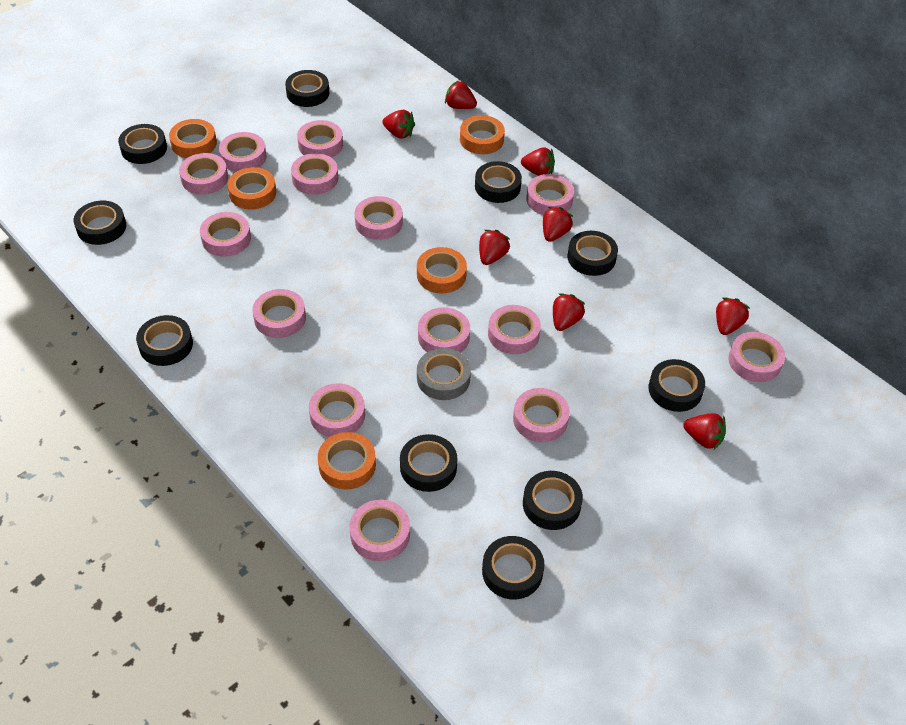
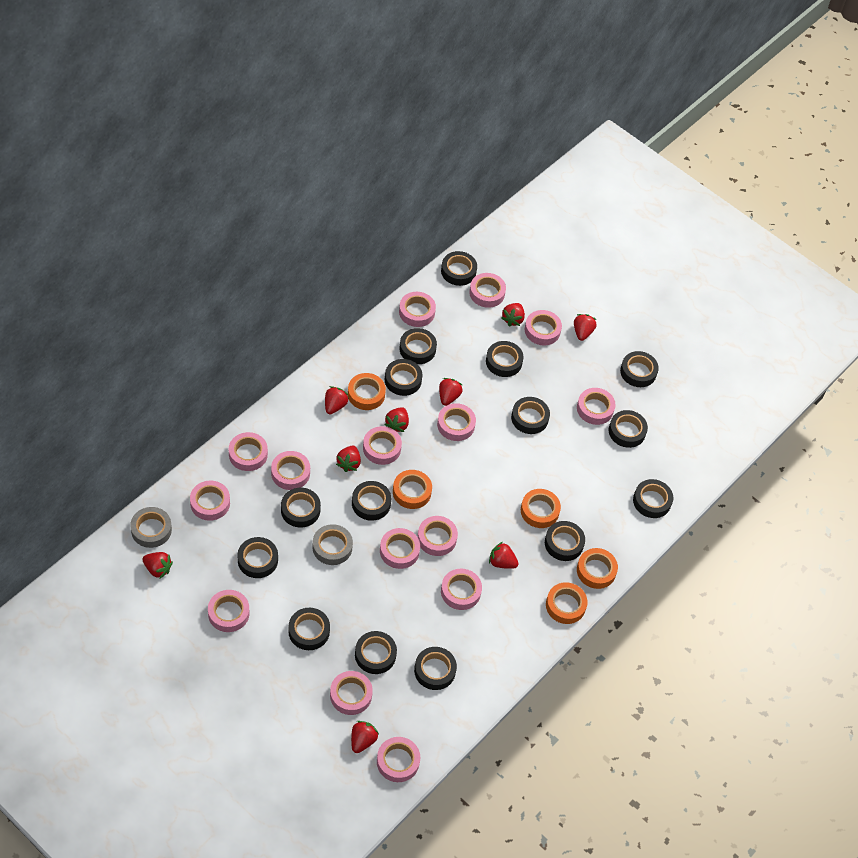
black tape: [73,201,126,245] [118,124,167,164] [136,315,193,366] [285,70,329,107] [400,434,457,492] [475,161,522,203] [482,536,545,599] [523,471,583,530] [567,231,618,276] [648,359,705,412] = 10 -> [237,537,278,578] [281,488,321,528] [288,608,330,650] [352,481,391,521] [355,631,397,674] [385,359,422,396] [399,328,437,364] [414,647,457,690] [441,251,477,286] [486,341,524,377] [511,397,550,434] [545,521,585,561] [609,410,648,448] [620,351,659,387] [633,479,673,518] = 15
grey tape: [417,348,471,400] = 1 -> [130,507,172,548] [312,524,353,565] = 2
pink tape: [179,153,228,195] [200,212,251,257] [219,132,267,172] [252,289,306,338] [291,153,338,195] [297,120,343,158] [309,383,365,437] [350,500,410,561] [355,196,403,240] [418,307,470,353] [488,305,541,354] [513,388,570,442] [526,174,574,215] [728,332,785,382] = 14 -> [190,481,230,521] [208,590,250,632] [229,432,268,471] [271,451,310,490] [330,671,373,715] [363,426,402,465] [377,737,420,782] [380,528,420,569] [399,292,436,327] [417,516,458,556] [437,403,476,441] [441,569,482,610] [469,273,506,308] [525,310,562,345] [577,388,616,425] = 15
red strawberry: [382,110,415,139] [445,81,477,109] [479,230,510,265] [521,147,555,176] [543,207,573,242] [553,293,585,331] [683,413,726,450] [716,298,750,335] = 8 -> [143,552,173,579] [325,386,349,414] [336,445,361,472] [351,721,379,753] [384,407,409,432] [439,378,463,406] [489,542,519,569] [501,303,525,327] [574,314,597,341] = 9

